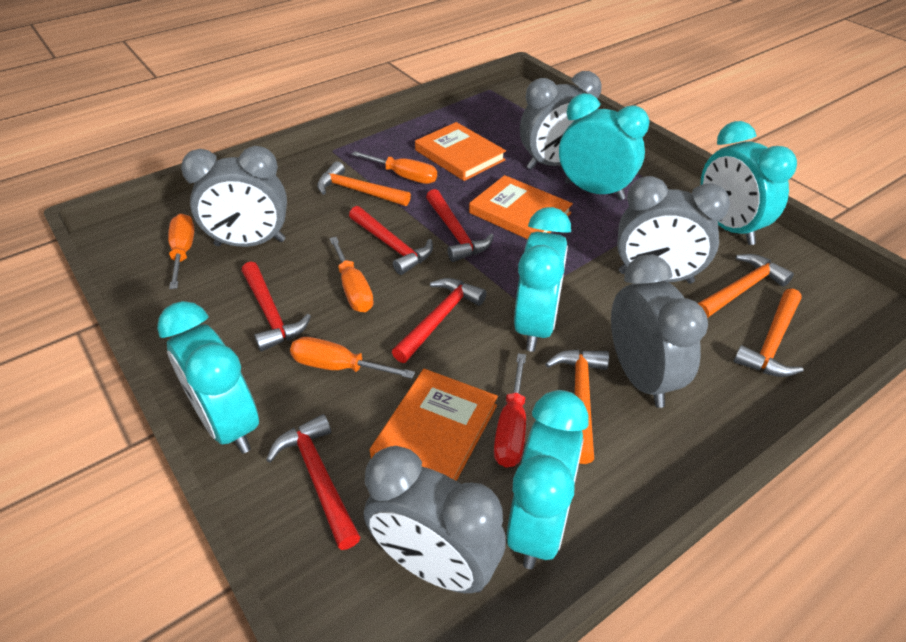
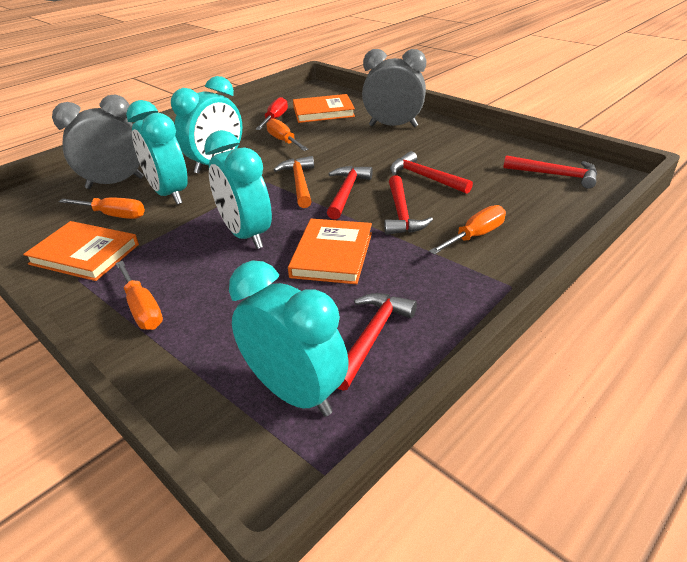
grey clock: [181,146,287,247] [364,446,506,593] [520,71,602,170] [611,255,708,408] [617,176,730,284] = 5 -> [52,95,144,189] [362,49,426,127] = 2
orange hammer: [317,162,411,206] [545,350,609,464] [698,254,794,318] [734,288,803,377] = 4 -> [274,156,314,208] = 1
turquoise clock: [157,301,259,454] [507,390,589,569] [514,207,571,352] [559,93,649,200] [701,121,797,245] = 5 -> [126,100,188,205] [171,76,242,174] [204,130,272,249] [229,261,349,416] = 4

